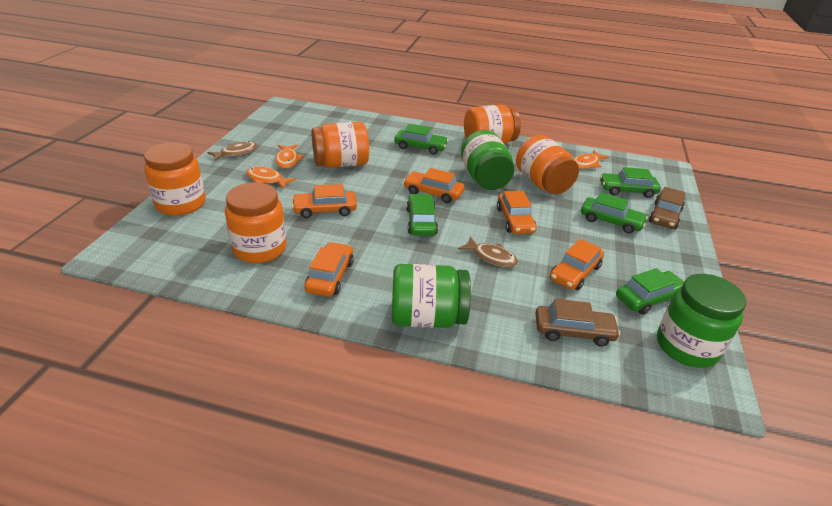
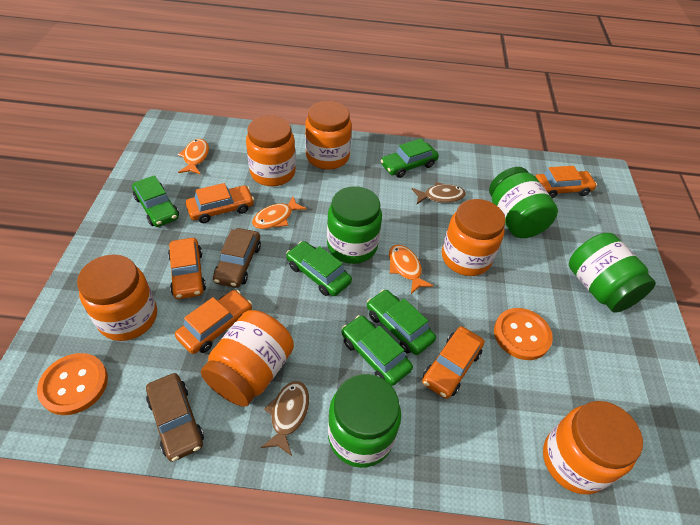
green jar: [392,264,471,328] [461,130,514,190] [657,274,746,368] = 3 -> [327,186,382,264] [328,374,401,468] [489,167,558,238] [569,233,656,313] = 4
orange button: none = 0 -> [37,353,108,415] [494,308,553,360] = 2
orange jar: [144,142,206,216] [225,182,287,263] [312,122,369,168] [464,105,521,144] [516,135,579,194] = 5 -> [77,254,157,341] [201,310,294,407] [246,115,296,186] [305,101,352,170] [442,199,506,276] [543,401,643,494] = 6

